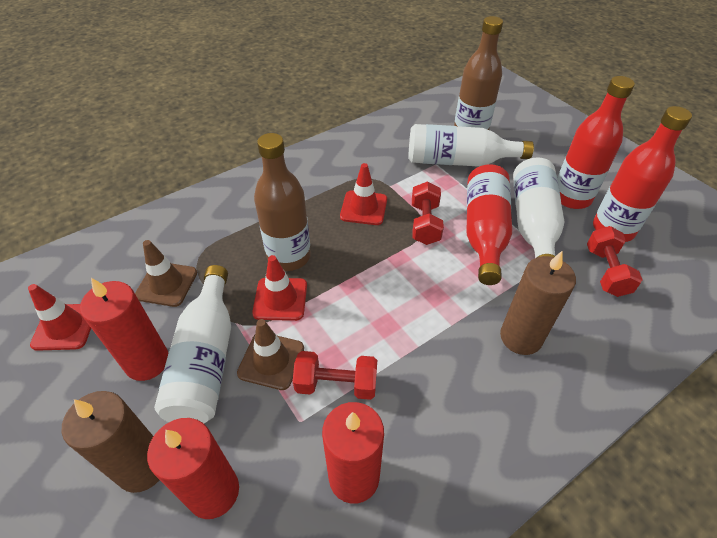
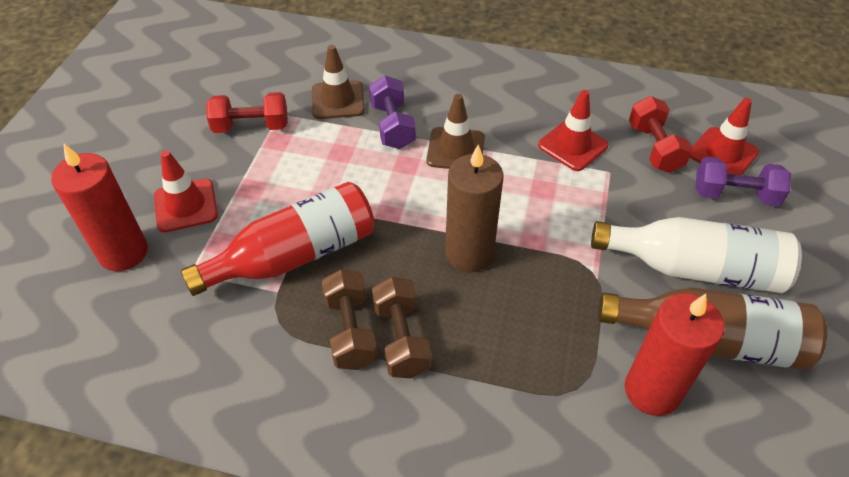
brown bottle: [254,133,311,271] [454,16,503,130] = 2 -> [598,287,827,370] = 1
brown candle: [62,391,159,493] [500,251,576,355] = 2 -> [445,145,503,272] = 1
brown dumbbell: none = 0 -> [322,269,378,370] [372,277,432,378] = 2
purple dumbbell: none = 0 -> [369,76,416,149] [695,157,791,206] = 2
red bottle: [466,164,512,285] [557,76,635,209] [593,106,692,242] = 3 -> [181,182,375,296] = 1
red candle: [80,278,168,381] [147,418,239,519] [322,402,384,504] = 3 -> [51,144,148,271] [624,293,724,416] = 2
red dumbbell: [292,351,377,400] [412,182,444,245] [587,226,643,297] = 3 -> [206,92,288,133] [629,96,693,173] = 2
white bottle: [154,265,231,423] [408,124,534,167] [513,157,564,258] = 3 -> [591,217,802,293] = 1

